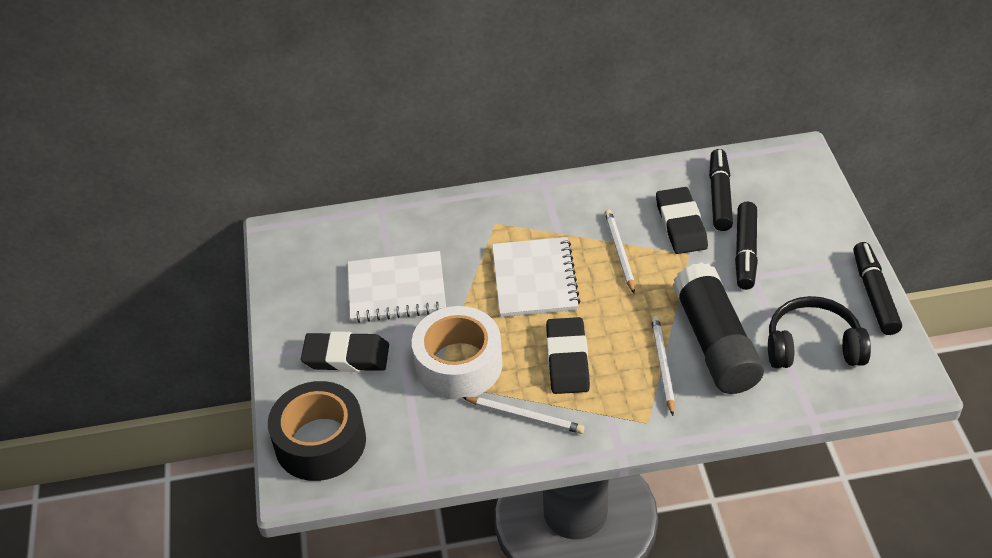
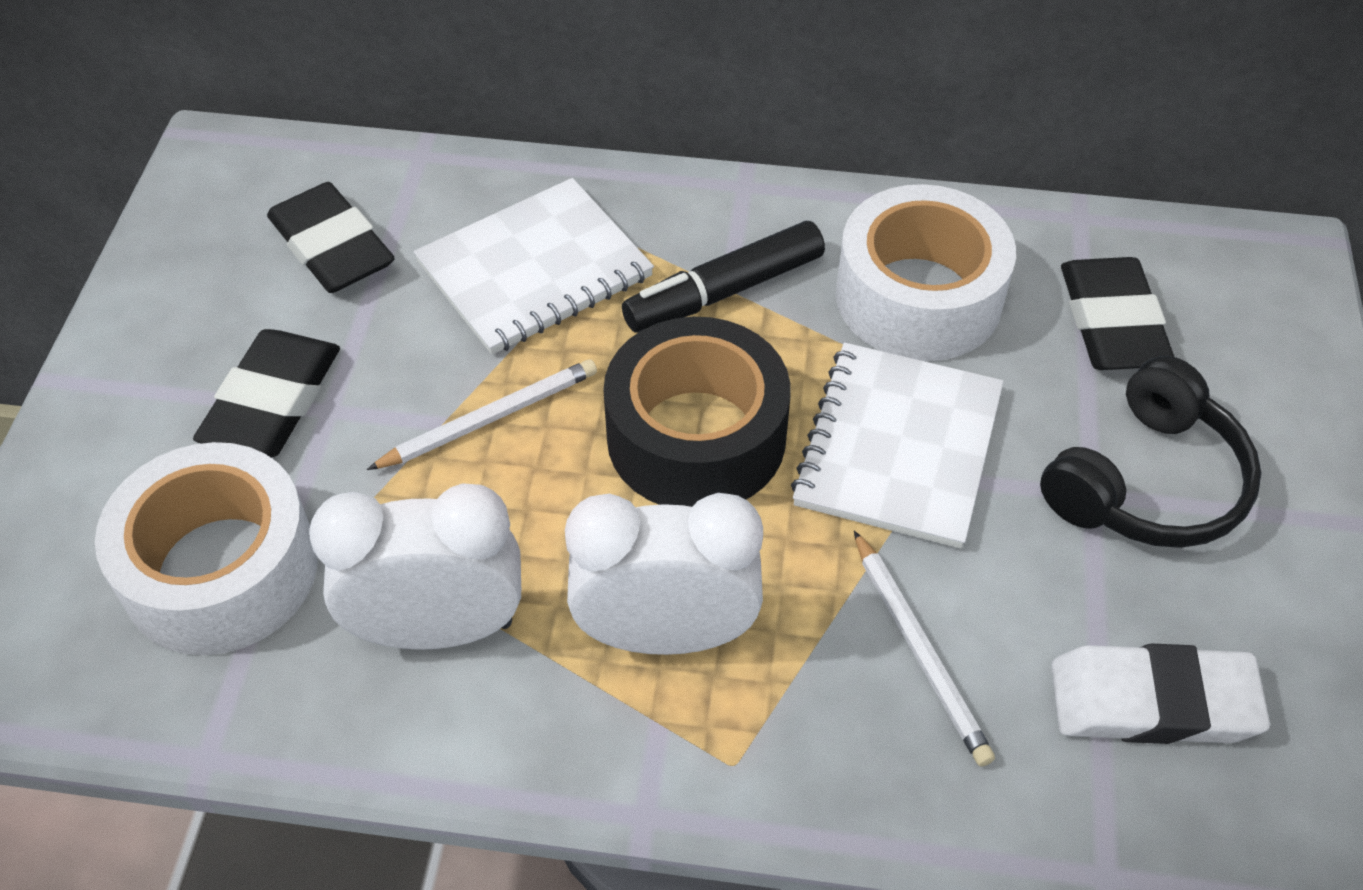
black glue stick: [672,262,764,394] = 1 -> none = 0
black marker: [709,149,733,231] [735,202,758,290] [853,242,902,335] = 3 -> [622,221,825,333] = 1
white clock: none = 0 -> [309,483,521,650] [565,493,763,655] = 2
white eraser: none = 0 -> [1051,643,1270,744] = 1
white pencil: [462,397,585,434] [605,210,635,294] [651,316,675,416] = 3 -> [367,359,597,470] [854,531,995,767] = 2
white tape: [412,306,503,400] = 1 -> [95,442,318,655] [836,184,1016,361] = 2

